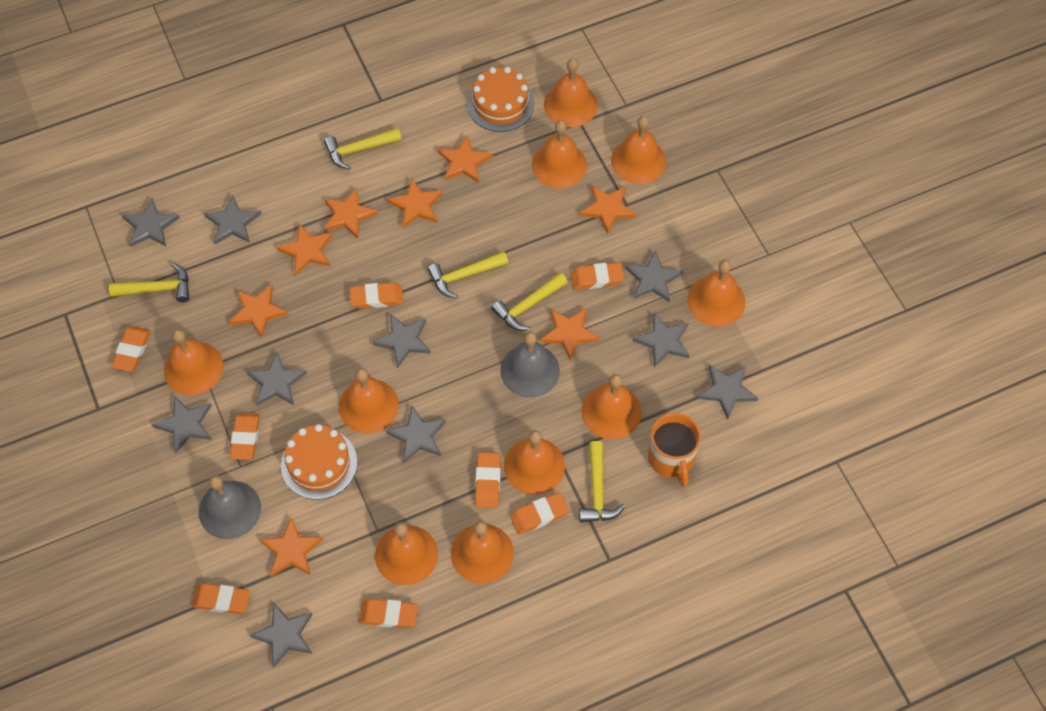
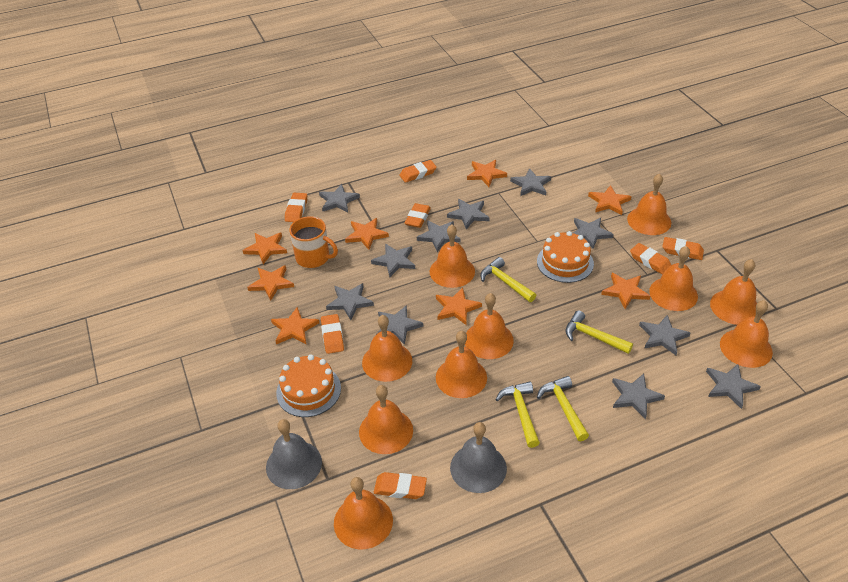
grey star: [122,198,180,247] [153,396,212,453] [204,195,261,244] [246,352,307,406] [250,603,313,668] [372,314,431,368] [386,406,446,463] [625,250,683,302] [633,313,690,368] [697,365,758,419] = 10 -> [319,184,360,213] [326,283,374,320] [371,244,415,277] [376,305,423,345] [417,220,461,252] [447,199,490,229] [510,168,551,196] [573,218,614,249] [612,373,665,419] [639,315,690,355] [706,364,761,409] = 11
orange eraser: [111,326,151,371] [192,583,250,614] [230,413,260,460] [350,282,403,309] [359,599,418,628] [475,452,501,508] [510,492,569,535] [571,262,624,290] = 8 -> [285,193,307,222] [321,314,344,354] [374,472,427,499] [399,160,437,183] [405,203,431,228] [630,243,671,275] [663,237,704,260] = 7
yellow hammer: [109,263,189,302] [324,128,401,170] [427,251,508,299] [491,273,568,331] [579,441,625,522] = 5 -> [480,257,536,302] [495,382,540,448] [537,376,589,441] [565,310,633,354] = 4

